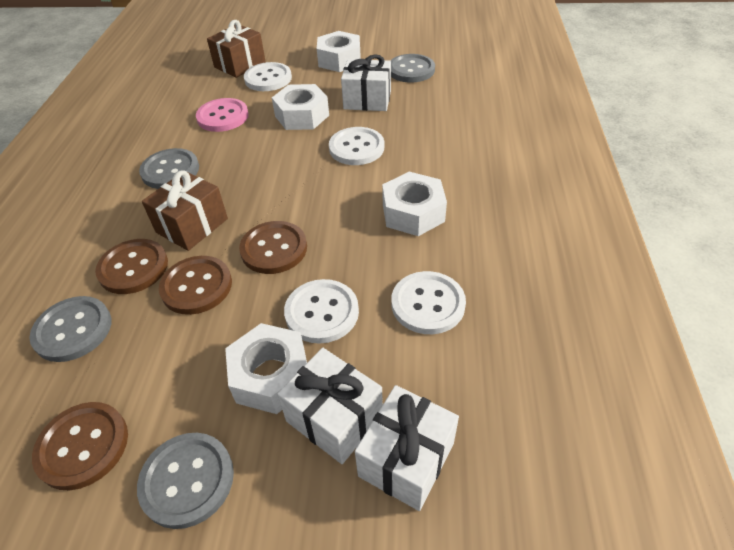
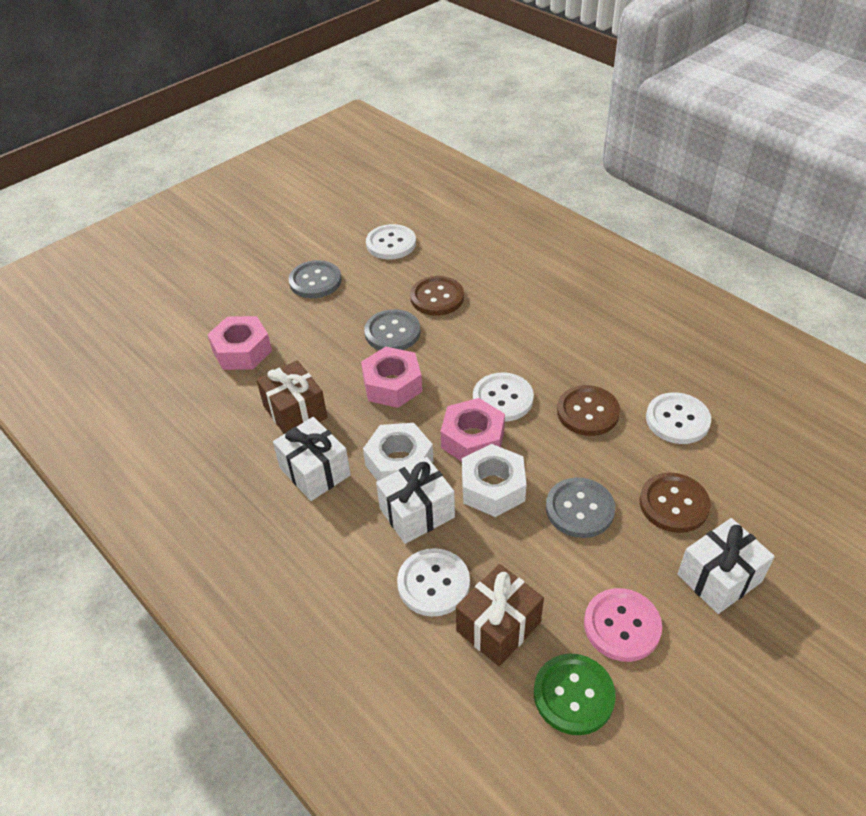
brown button: [32,402,128,490] [95,239,168,294] [159,256,232,315] [239,221,307,274] = 4 -> [410,276,464,316] [557,385,620,436] [640,473,711,533] = 3
green button: none = 0 -> [534,654,616,735] = 1
grey button: [29,296,111,362] [137,433,234,529] [139,148,199,189] [390,54,435,83] = 4 -> [288,260,342,298] [364,309,420,350] [546,477,615,538] = 3
pink nut: none = 0 -> [207,316,272,370] [361,347,422,408] [441,398,505,462] = 3
white nut: [225,323,307,414] [272,84,329,130] [317,31,361,72] [382,172,447,236] = 4 -> [363,423,433,481] [462,444,526,517] = 2

